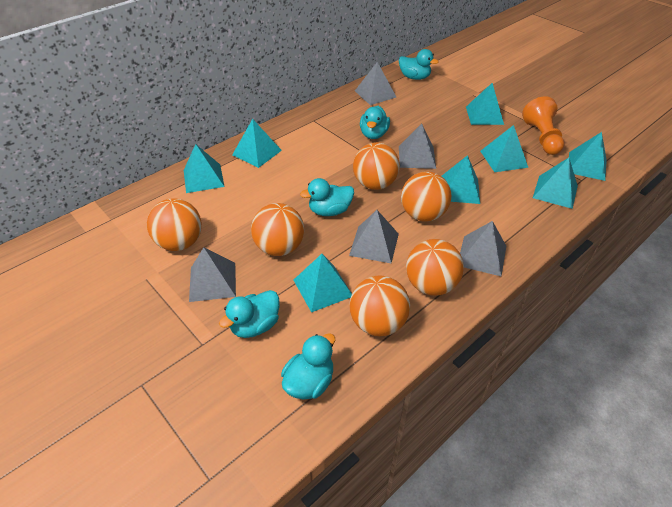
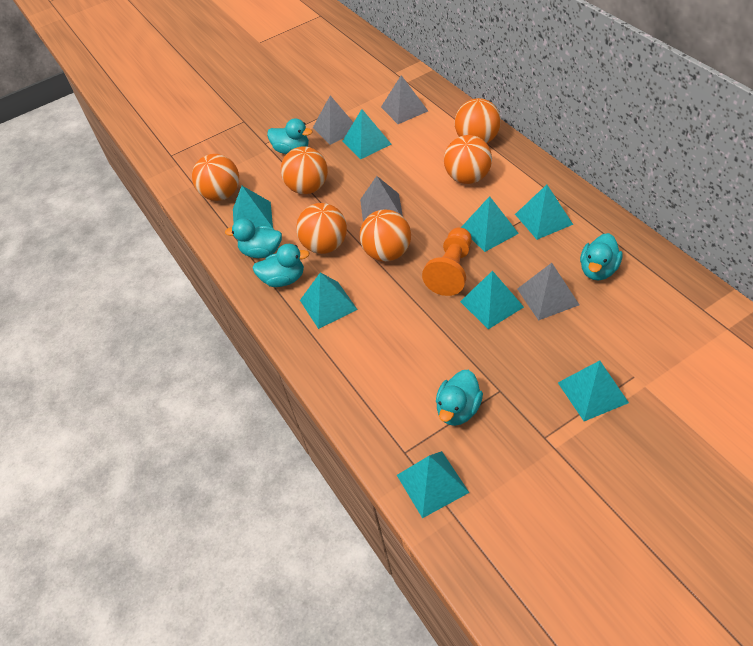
grey pyramid: [189,247,236,302] [349,210,399,263] [355,62,396,105] [399,123,436,169] [460,221,506,276] = 5 -> [313,96,354,145] [360,176,403,222] [381,75,428,124] [517,263,580,321] = 4

